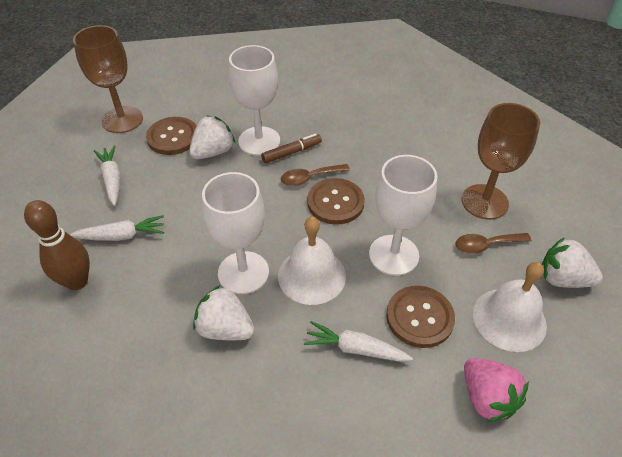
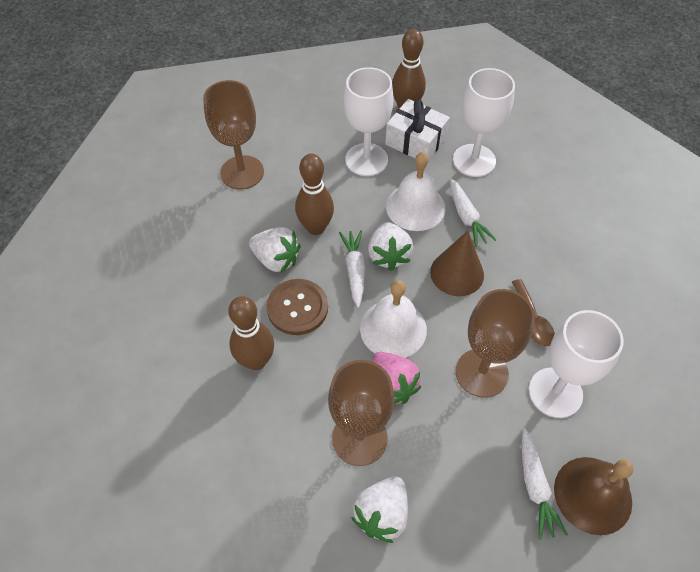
brown bell: none = 0 -> [554,457,634,535] = 1
brown bowling pin: [24,200,90,290] = 1 -> [228,296,274,370] [295,153,334,235] [392,29,426,109] = 3
brown button: [146,117,197,155] [307,178,365,225] [386,286,455,348] = 3 -> [267,279,328,335] = 1
brown cone: none = 0 -> [430,231,484,296] = 1
brown goblet: [73,25,143,133] [462,103,540,219] = 2 -> [203,80,264,189] [328,360,395,466] [456,289,535,398] = 3
brown marker: [261,134,322,163] = 1 -> none = 0
brown spoon: [281,164,350,186] [455,233,531,254] = 2 -> [512,279,555,346] = 1
white gift: none = 0 -> [385,99,450,160] = 1

